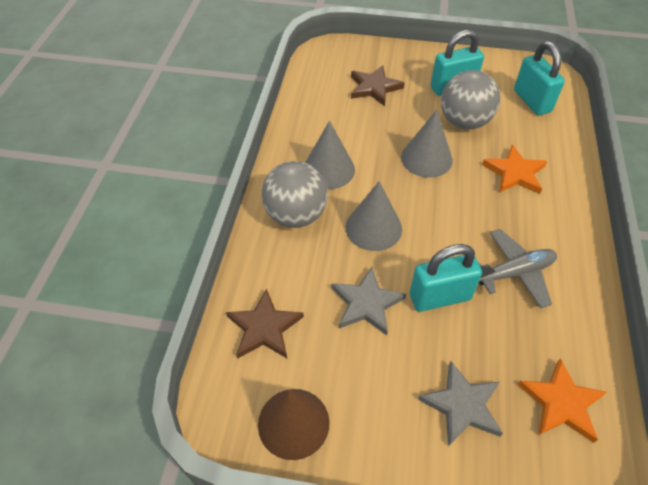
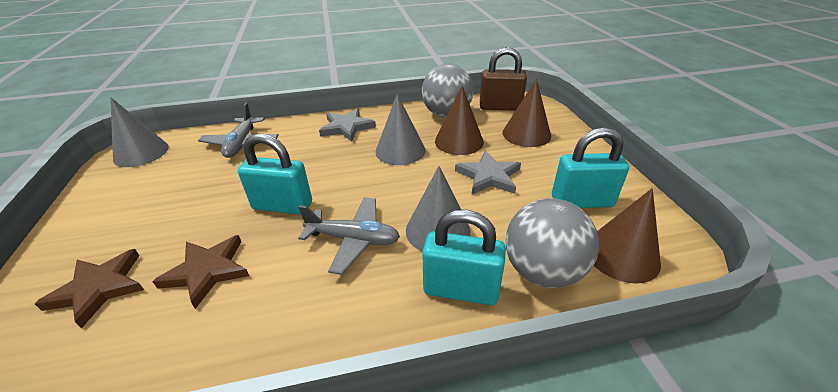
brown cone: [258,389,329,460] = 1 -> [435,86,484,155] [503,79,551,147] [594,188,661,284] = 3
brown padlock: none = 0 -> [480,47,527,111] = 1
grey plane: [478,229,557,308] = 1 -> [198,103,279,158] [298,197,400,275] = 2
orange star: [482,145,547,194] [518,359,606,443] = 2 -> none = 0

